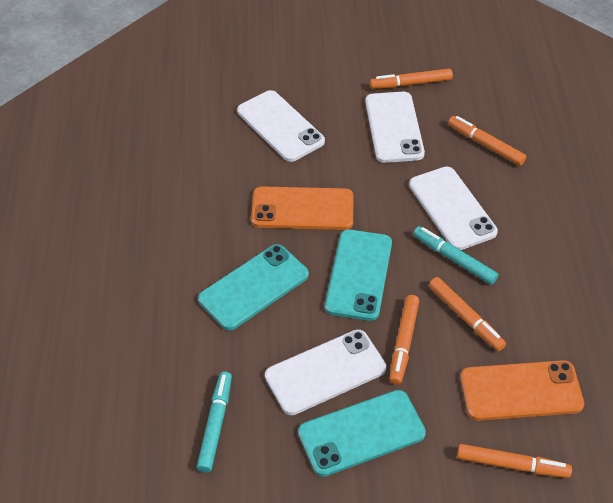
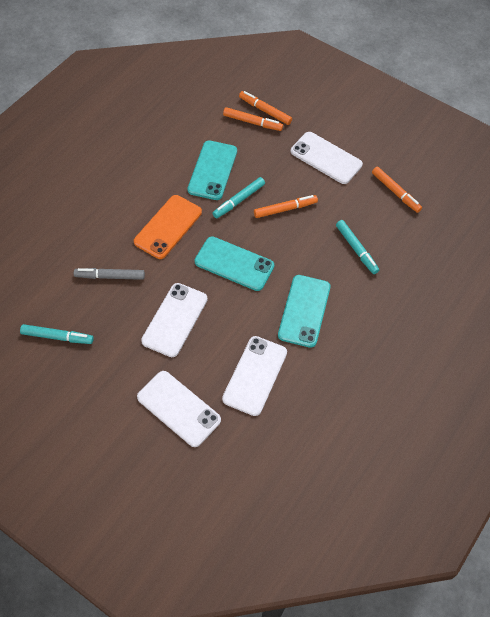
grey marker: none = 0 -> [74,268,145,280] = 1
orange marker: [370,68,453,89] [390,295,419,385] [429,277,506,351] [448,116,526,165] [457,444,572,478] = 5 -> [223,107,283,131] [239,91,292,125] [254,195,318,218] [372,167,422,213] = 4
orange phone: [251,186,353,230] [460,360,584,421] = 2 -> [134,195,202,259] = 1
turquoise marker: [197,371,232,473] [413,226,498,285] = 2 -> [20,324,94,344] [213,177,265,218] [336,220,379,274] = 3

